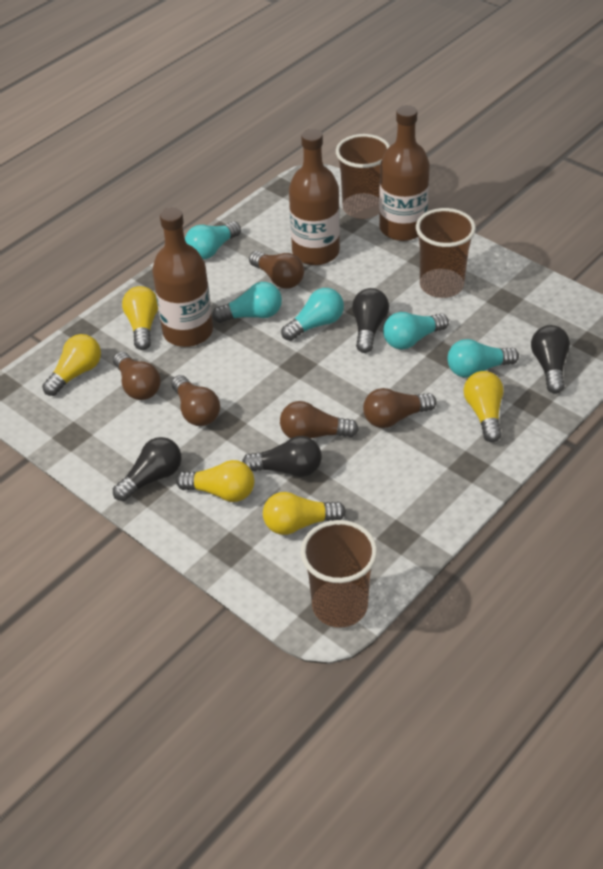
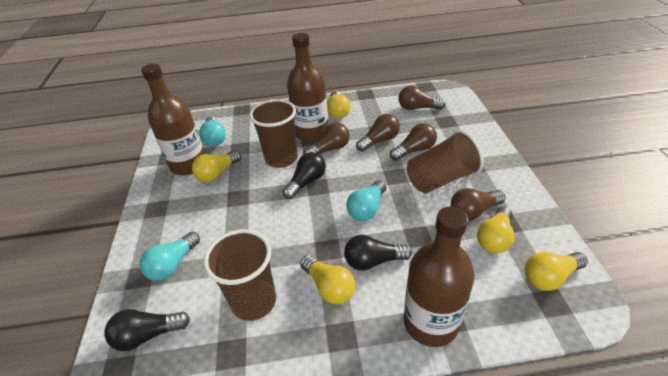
black light bulb: [113,437,182,501] [242,436,322,477] [352,288,389,353] [531,325,570,394] = 4 -> [104,309,190,351] [282,152,326,199] [344,235,412,271] = 3
turquoise light bulb: [185,221,241,260] [212,282,282,323] [281,288,344,341] [383,312,449,350] [448,339,519,378] = 5 -> [139,232,200,281] [199,117,226,146] [346,180,386,221] = 3

